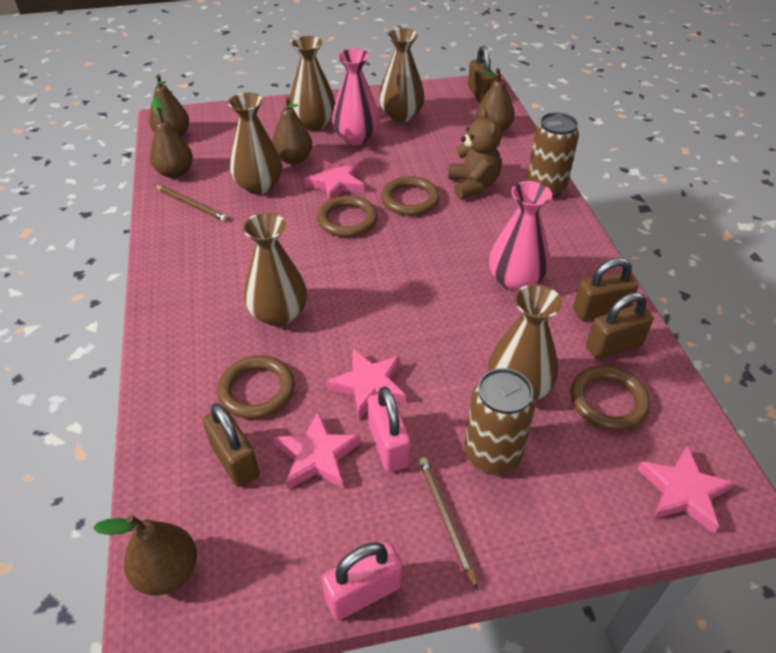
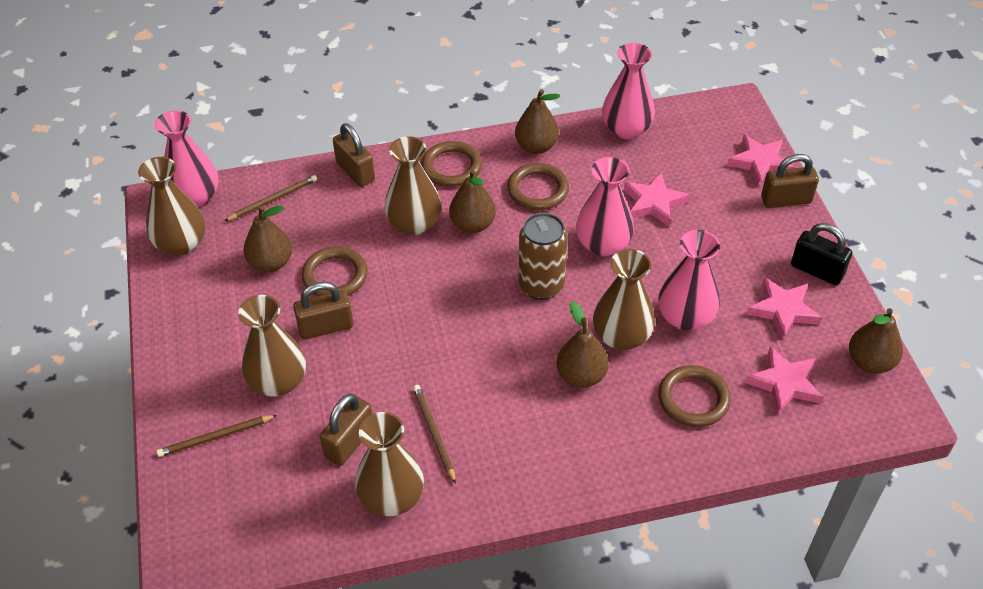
black padlock: none = 0 -> [791,223,852,285] = 1
brown can: [464,368,536,475] [527,112,579,198] = 2 -> [518,213,568,300] = 1
brown pencil: [154,185,227,221] [419,457,478,590] = 2 -> [156,415,277,457] [225,175,317,221] [413,385,456,484] = 3
brown teddy bear: [448,107,502,199] = 1 -> none = 0
pink padlock: [322,542,403,620] [368,386,411,472] = 2 -> none = 0
pink vase: [332,49,380,145] [489,181,552,292] = 2 -> [155,110,219,207] [576,157,634,256] [602,43,655,139] [658,230,720,331] = 4

